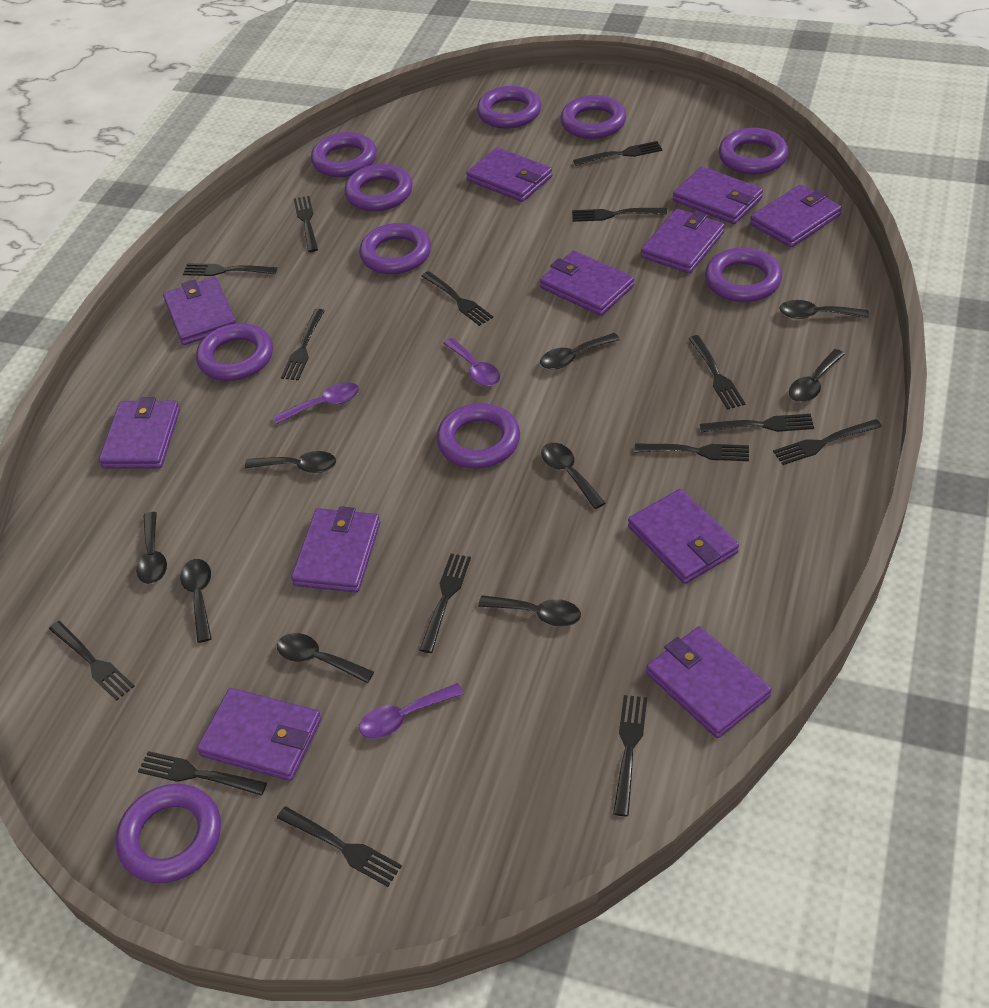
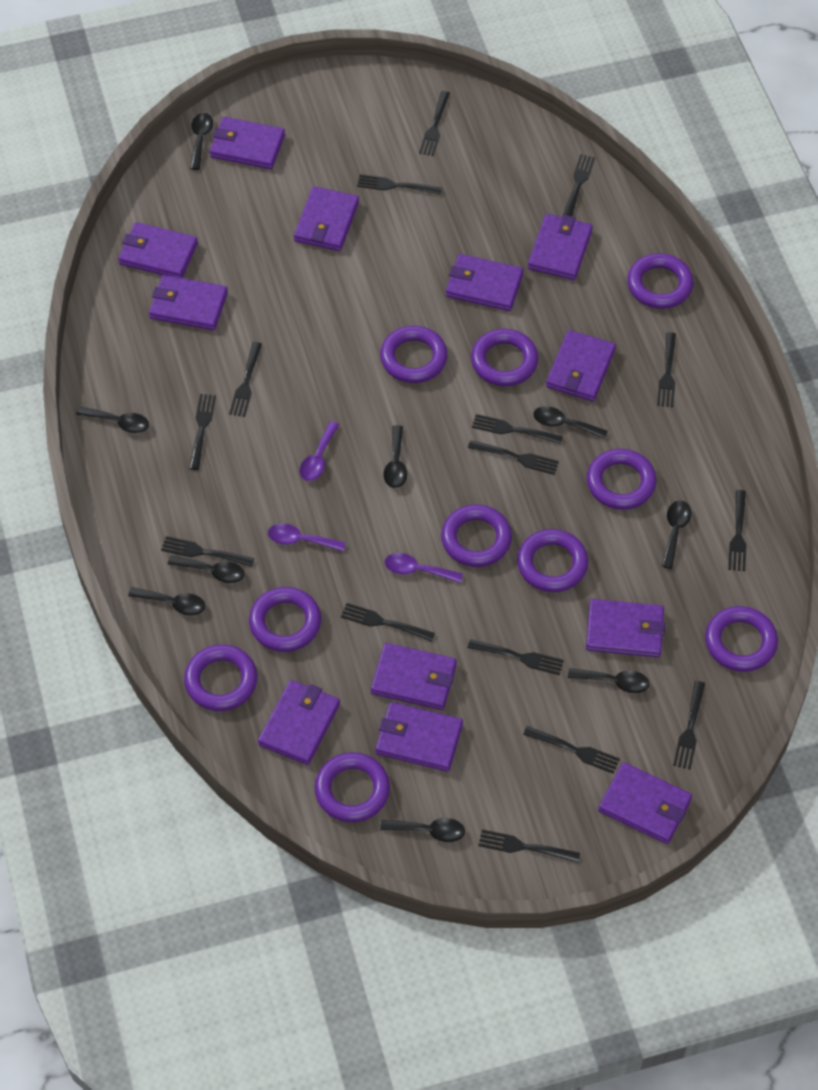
purple wallet: [99,397,180,469] [163,277,236,345] [197,688,321,781] [291,506,380,593] [466,147,552,202] [540,251,634,316] [628,489,739,584] [641,209,725,273] [646,626,772,738] [673,166,763,224] [750,184,842,247] = 11 -> [118,222,198,278] [149,275,228,330] [209,117,285,169] [258,680,340,765] [294,186,359,251] [371,643,457,710] [375,702,463,772] [446,254,523,311] [528,214,593,280] [546,330,616,401] [586,599,665,657] [598,762,692,844] = 12

